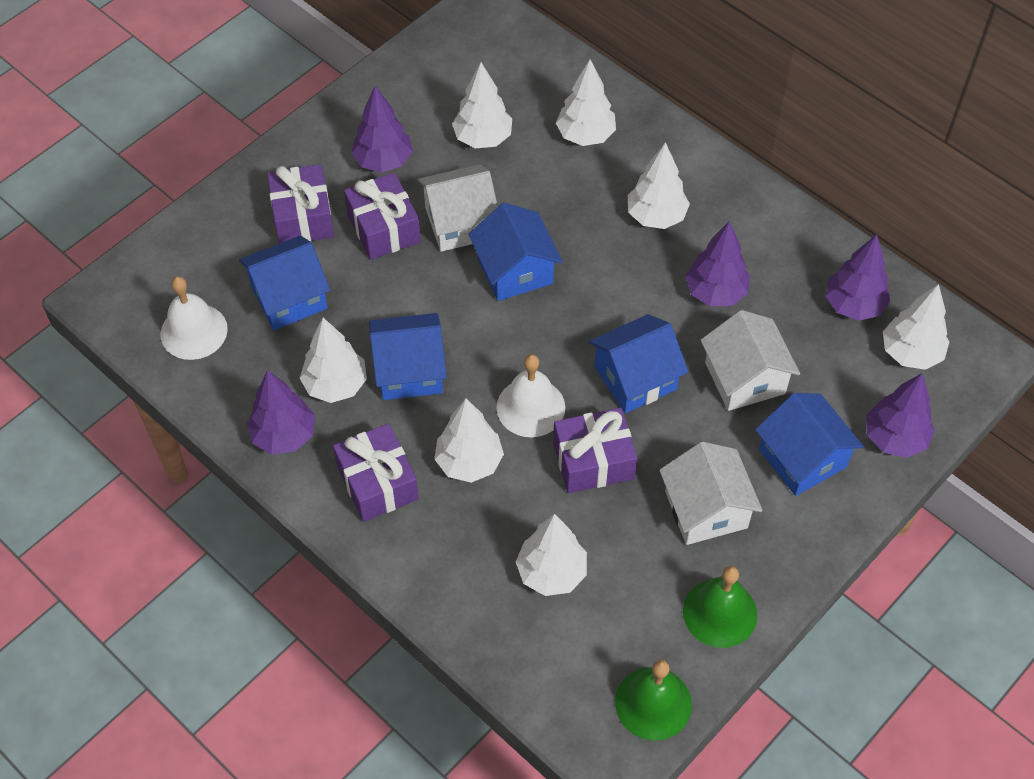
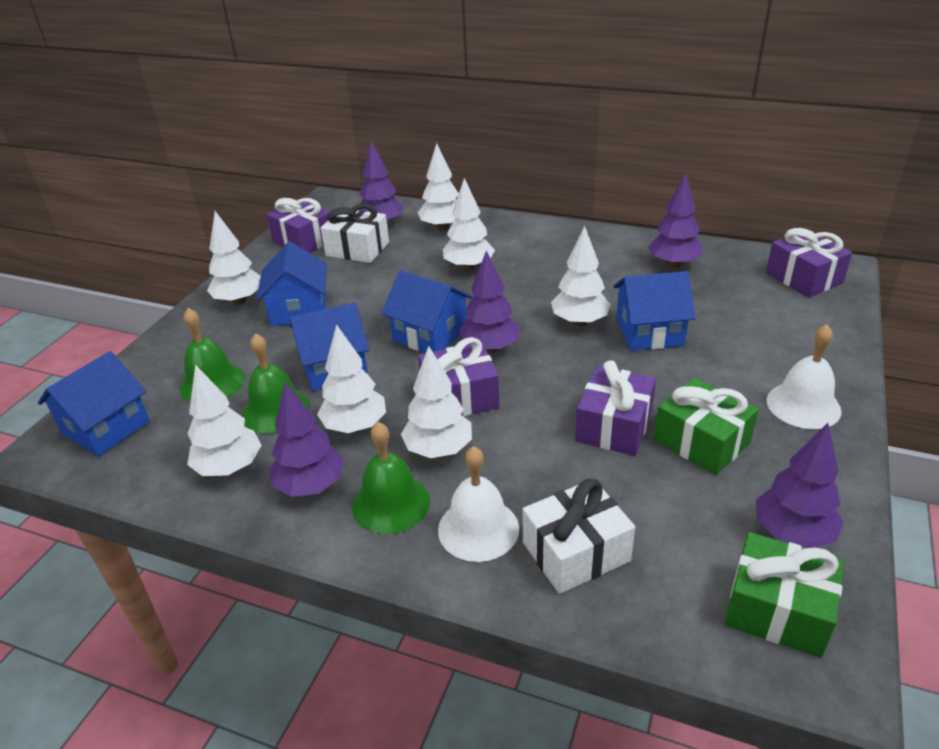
green bell: [615,660,692,740] [683,566,757,648] = 2 -> [180,308,245,402] [242,333,310,433] [352,422,430,534] = 3
green gift: none = 0 -> [654,377,759,475] [725,532,844,658] = 2
white gift: none = 0 -> [321,204,389,263] [523,479,635,594] = 2
white house: [418,165,498,252] [659,442,763,545] [701,310,800,411] = 3 -> none = 0

